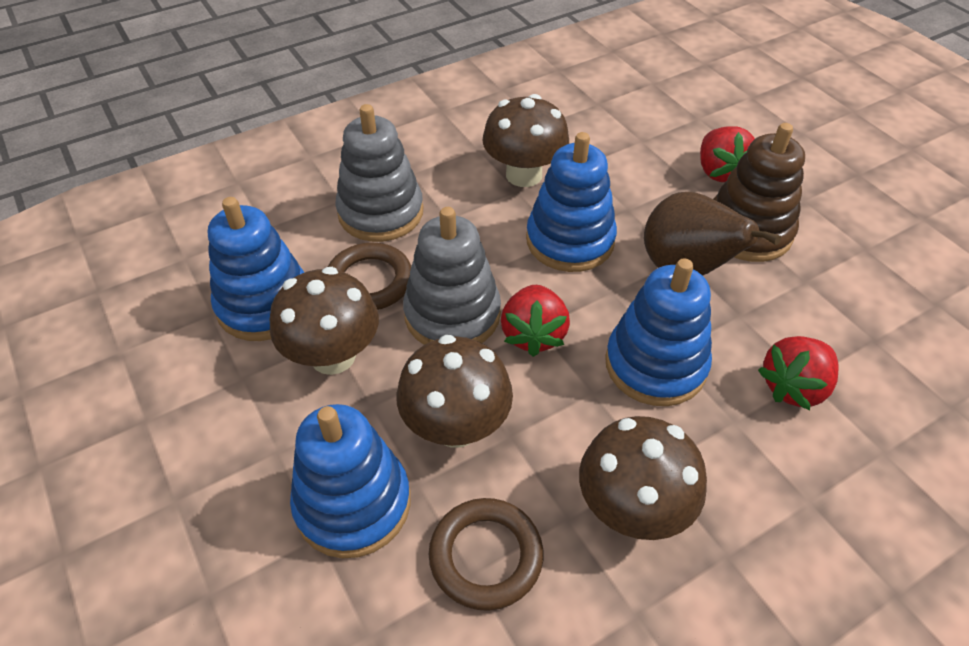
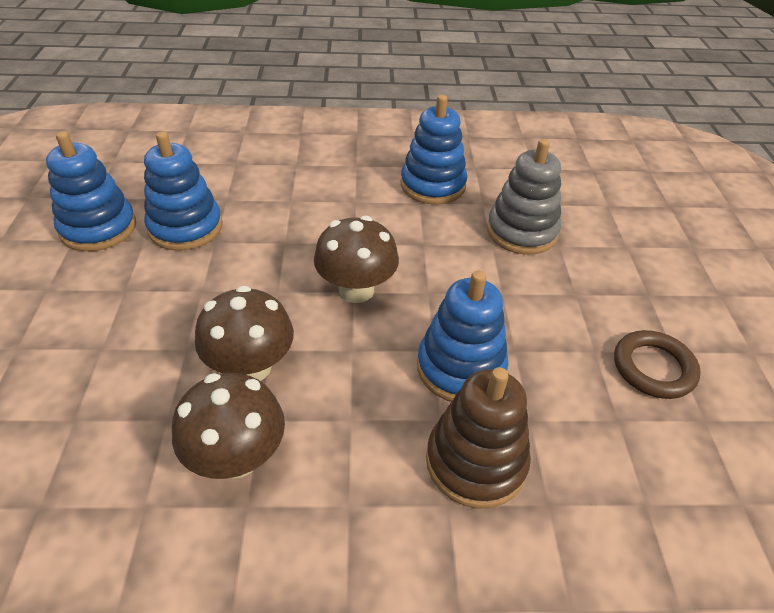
brown mushroom: [270,267,379,375] [397,335,513,448] [482,94,569,187] [579,416,707,540] = 4 -> [172,373,285,479] [195,286,294,381] [314,216,399,303] = 3
brown pear: [644,192,781,276] = 1 -> none = 0
brown ring: [328,242,411,310] [429,498,543,611] = 2 -> [614,330,701,399] = 1
grey stacking toy: [335,104,423,242] [403,207,501,345] = 2 -> [487,139,561,255] = 1
red strawberry: [501,285,570,357] [700,126,755,182] [758,336,839,410] = 3 -> none = 0

